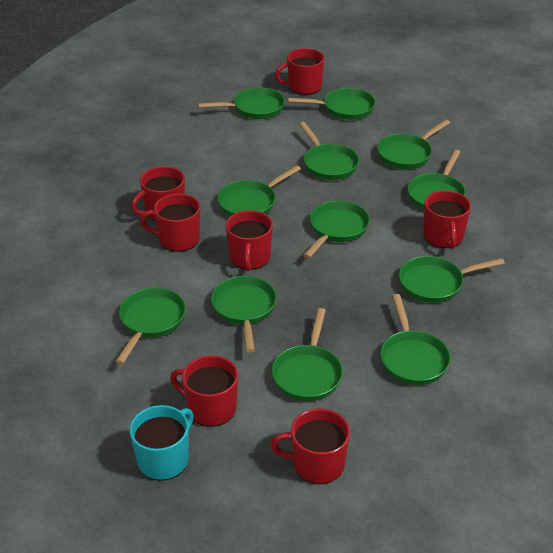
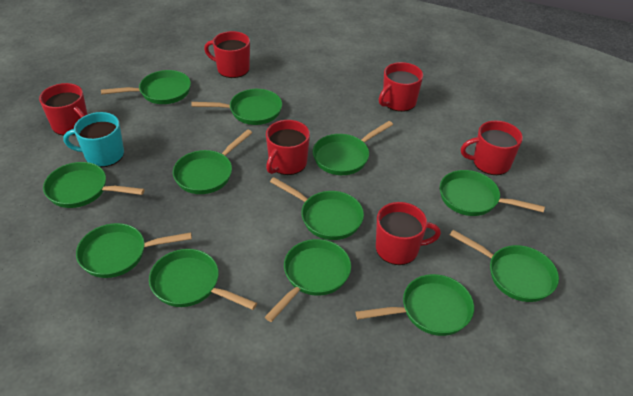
red mug: [131,166,185,221] [140,194,200,252] [170,355,238,427] [226,210,273,271] [271,408,350,484] [275,48,325,95] [423,190,471,249] = 7 -> [39,83,88,136] [204,31,250,78] [266,120,310,175] [376,202,441,265] [379,62,423,112] [461,120,523,175] = 6

